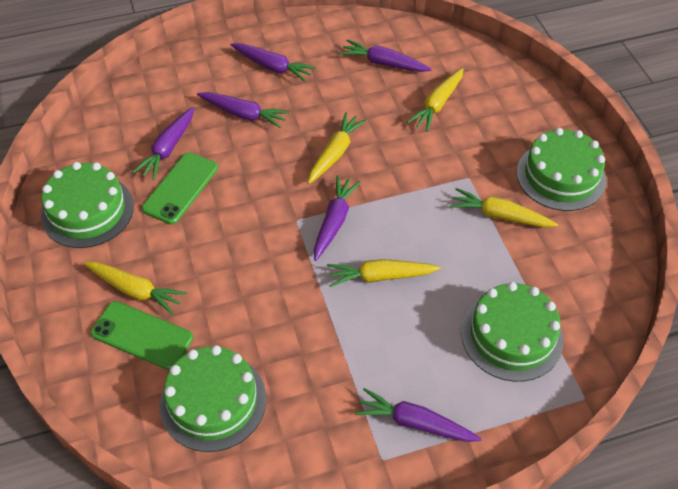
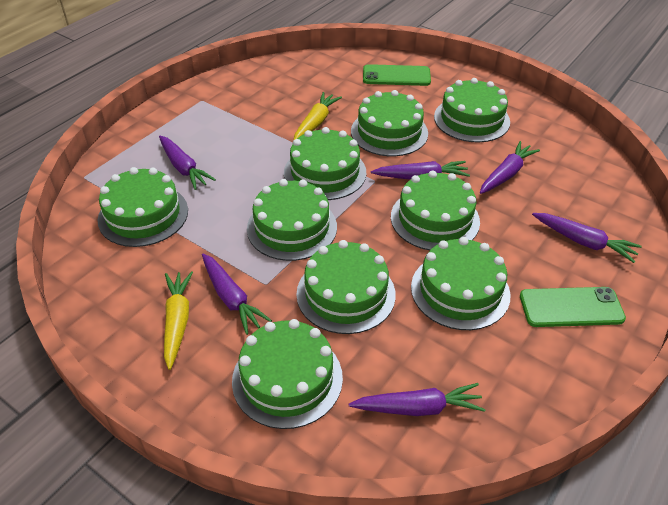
green cake: [41,162,134,248] [160,345,266,452] [461,282,563,382] [517,128,606,211] = 4 -> [98,167,188,247] [232,319,343,429] [247,179,337,261] [284,127,366,200] [296,240,396,334] [351,90,428,156] [391,170,480,250] [411,237,511,330] [434,78,510,142] = 9
yellow carrot: [83,262,187,315] [308,112,367,184] [327,259,441,287] [407,68,464,132] [450,188,558,228] = 5 -> [164,271,193,370] [293,92,342,141] = 2

